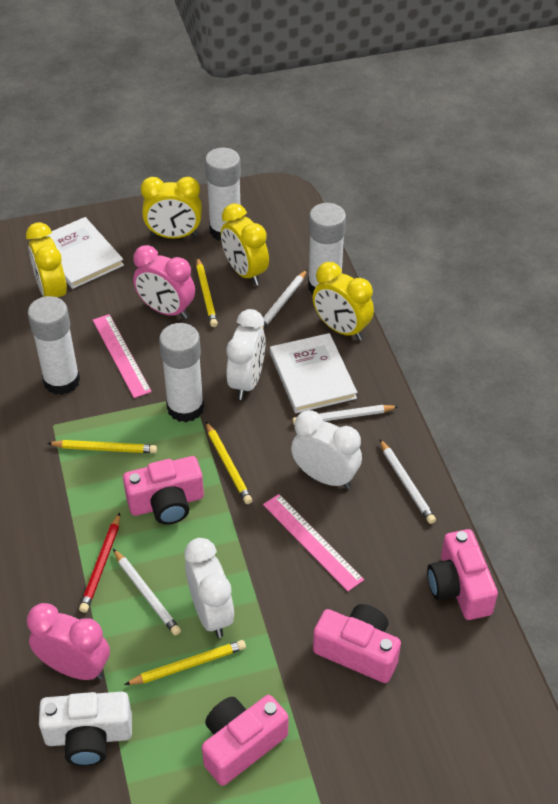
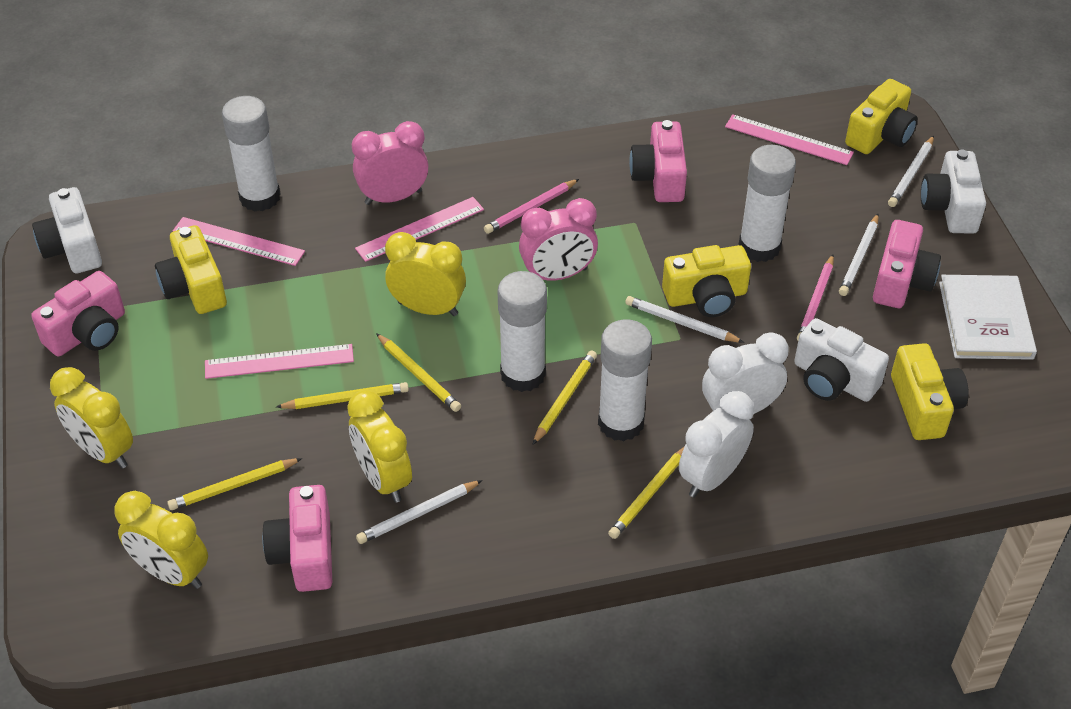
pink pencil: none = 0 -> [484,179,579,234] [797,255,834,341] = 2
pink ruler: [93,314,152,398] [263,494,364,591] = 2 -> [173,217,305,266] [205,344,354,379] [355,197,484,262] [725,114,854,165] = 4
red pencil: [79,513,120,613] = 1 -> none = 0
white book: [35,217,124,289] [270,333,357,413] = 2 -> [939,275,1037,360] = 1
white camera: [39,692,132,766] = 1 -> [32,187,102,273] [794,318,889,402] [921,150,986,234] = 3
white clock: [185,538,234,638] [226,309,266,400] [291,410,362,489] = 3 -> [679,391,754,498] [702,332,789,414] = 2
yellow camera: none = 0 -> [155,225,227,314] [662,245,751,317] [845,79,918,154] [891,343,969,440] = 4
yellow pencil: [47,440,157,453] [124,640,246,685] [196,257,218,327] [206,422,253,504] = 4 -> [167,458,302,510] [276,382,409,409] [376,333,461,412] [532,350,597,445] [608,446,685,539] = 5

